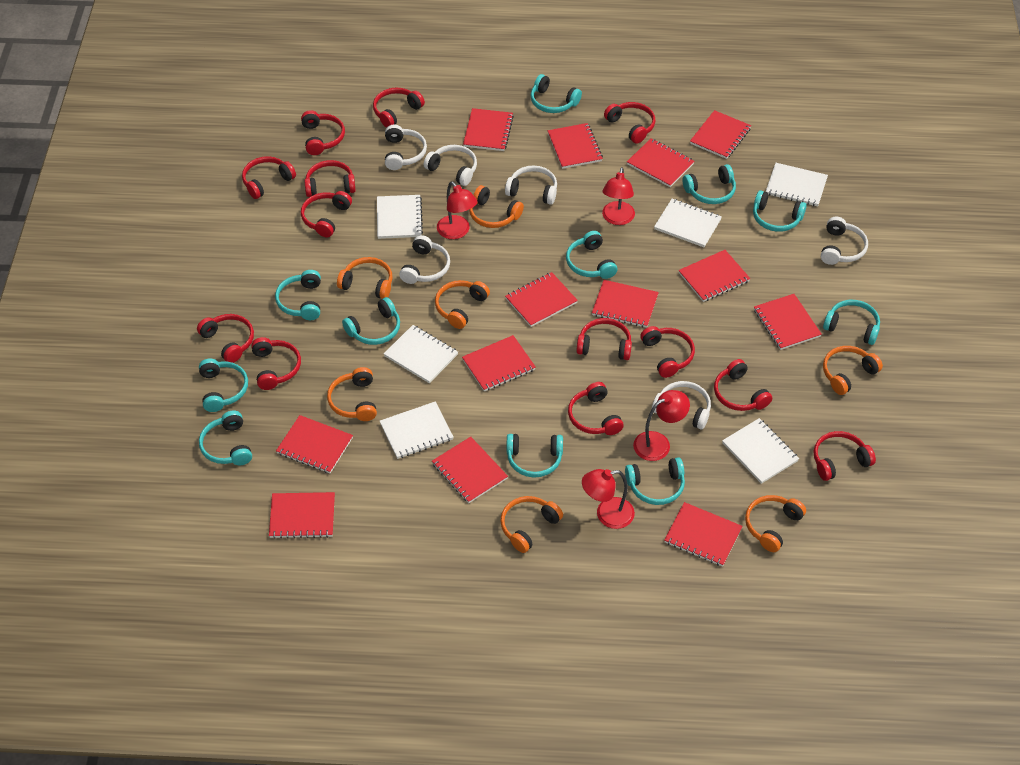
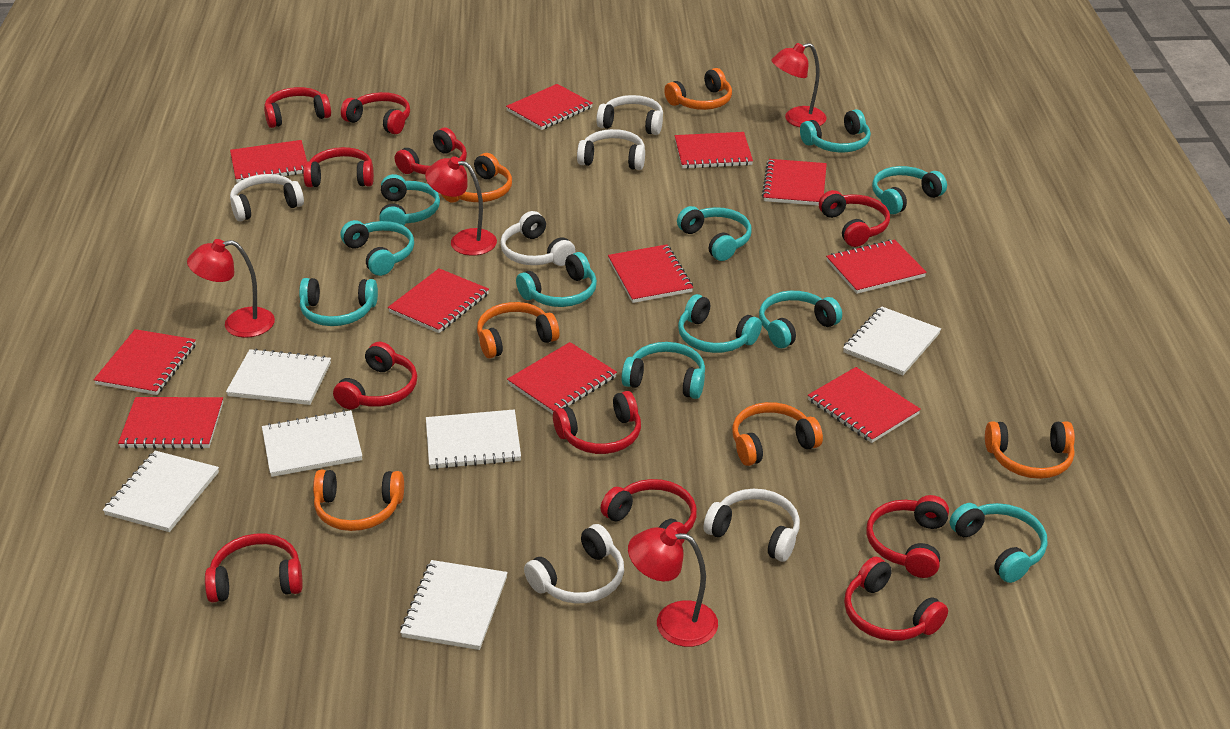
orange headphones: [327,367,377,421] [337,257,392,299] [435,280,490,329] [469,185,524,228] [500,496,563,553] [745,495,806,552] [823,346,883,395] = 7 -> [313,470,404,531] [441,153,512,203] [477,302,559,358] [664,68,732,110] [732,402,823,466] [985,421,1075,479] = 6
red headphones: [197,314,254,363] [242,156,296,199] [251,337,301,390] [301,110,345,155] [301,191,352,237] [304,160,356,197] [373,88,425,128] [568,382,624,435] [576,318,632,360] [604,102,656,144] [640,326,695,378] [714,359,772,411] [814,431,876,481] = 13 -> [205,534,303,603] [264,87,331,128] [303,147,374,187] [333,342,417,410] [341,92,410,134] [395,128,467,174] [553,391,641,454] [601,479,697,544] [819,190,890,247] [844,556,948,641] [866,495,949,578] = 11
red notebook: [269,492,335,539] [276,415,353,473] [432,437,508,503] [462,335,536,392] [463,108,514,151] [505,272,578,327] [548,123,603,169] [592,280,659,328] [627,138,694,187] [664,502,743,567] [679,250,750,302] [690,110,751,159] [754,294,822,350] = 13 -> [93,329,196,395] [118,397,223,449] [230,140,307,183] [388,268,489,333] [506,84,593,130] [507,342,617,414] [608,244,693,303] [675,132,753,169] [762,159,827,206] [808,367,921,443] [826,239,927,294] = 11

